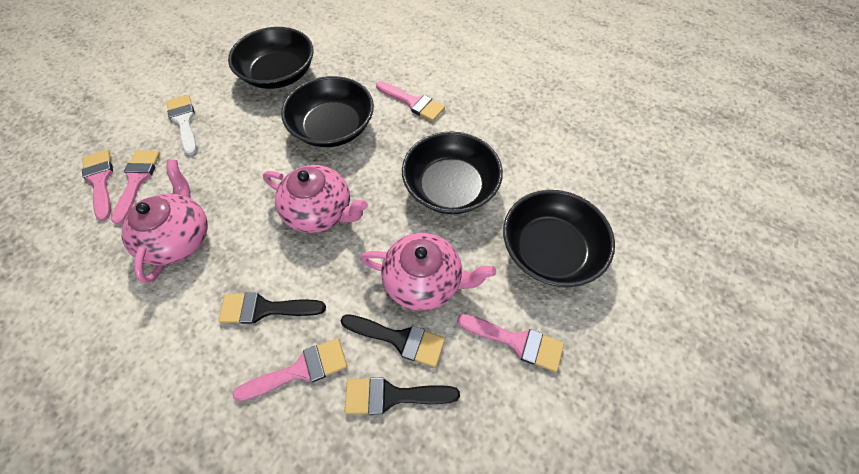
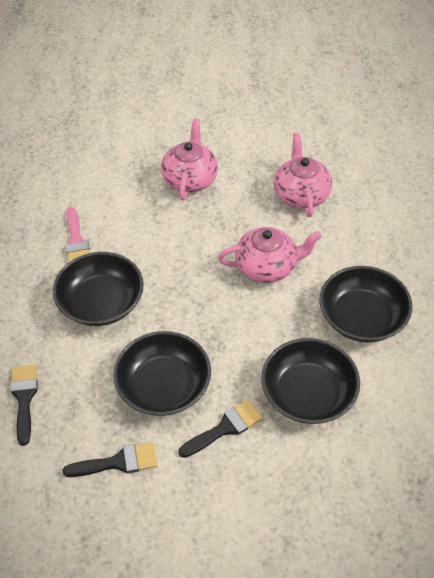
pink brush: [82,150,113,221] [111,150,160,225] [233,338,347,401] [376,81,445,121] [457,314,564,372] = 5 -> [65,207,90,262] = 1
white brush: [166,95,197,155] = 1 -> none = 0

